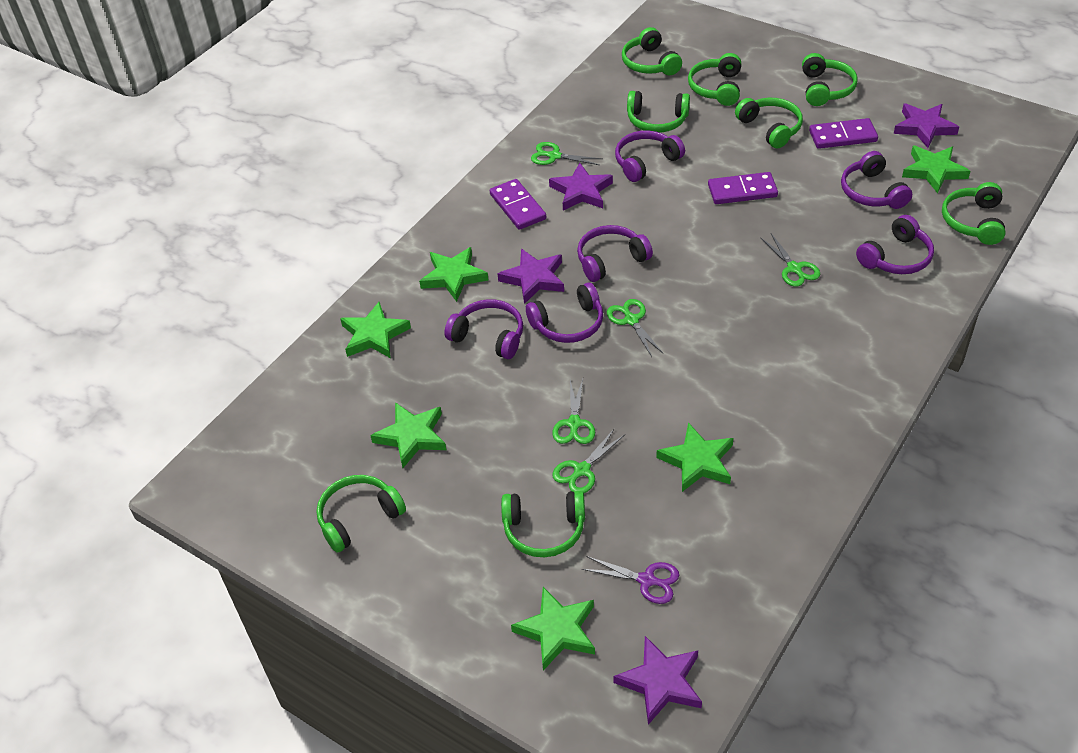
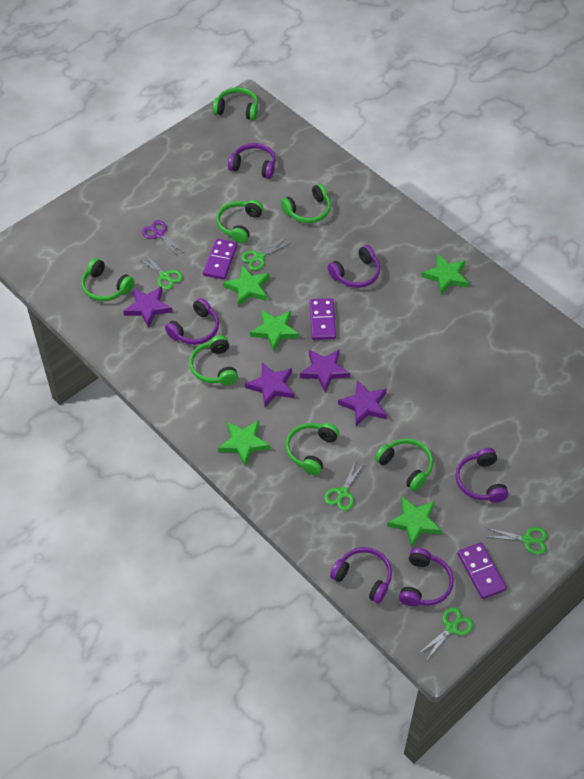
green headphones: [316,475,406,552] [501,491,585,557] [622,27,682,75] [627,91,690,132] [688,53,741,106] [735,98,803,148] [802,53,858,106] [942,182,1006,245] = 8 -> [81,258,135,301] [189,335,238,385] [213,87,258,120] [216,200,264,243] [281,184,331,223] [286,423,339,475] [375,438,433,491] = 7
green star: [340,302,411,358] [370,402,446,468] [419,247,488,302] [511,587,595,671] [656,422,734,492] [902,146,970,193] = 6 -> [218,420,270,466] [223,265,270,306] [250,310,299,351] [387,497,442,547] [422,254,469,295] = 5

